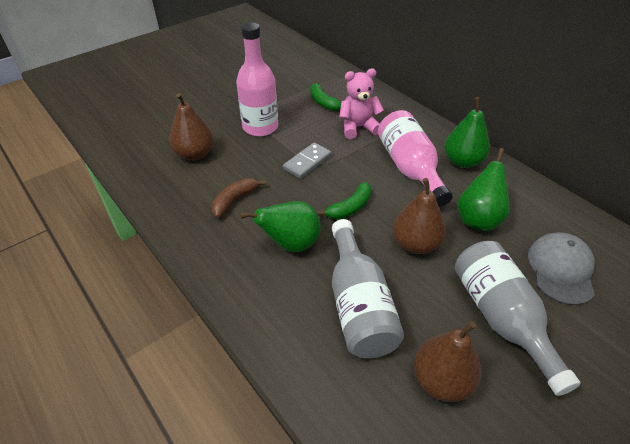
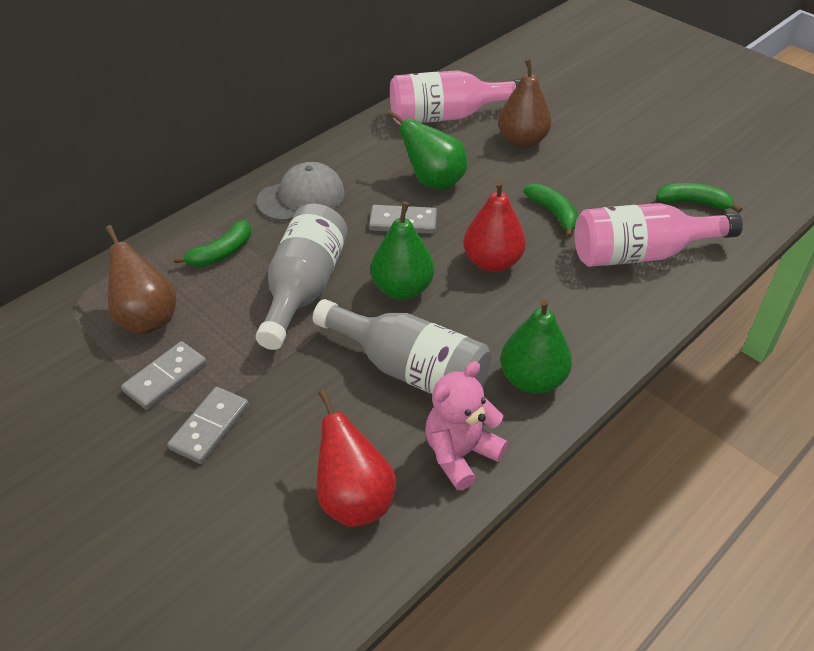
brown banana: [211,178,266,218] = 1 -> none = 0
brown pear: [169,93,213,161] [393,178,446,254] [413,321,481,402] = 3 -> [105,225,176,335] [498,59,552,148] = 2
green banana: [310,80,341,111] [317,182,371,219] = 2 -> [174,220,251,267] [523,184,578,238] [656,183,742,213] = 3
grey domino: [283,143,331,179] = 1 -> [121,341,207,410] [167,387,249,464] [369,205,437,234] = 3
red pear: none = 0 -> [317,389,396,527] [463,180,526,272] = 2

